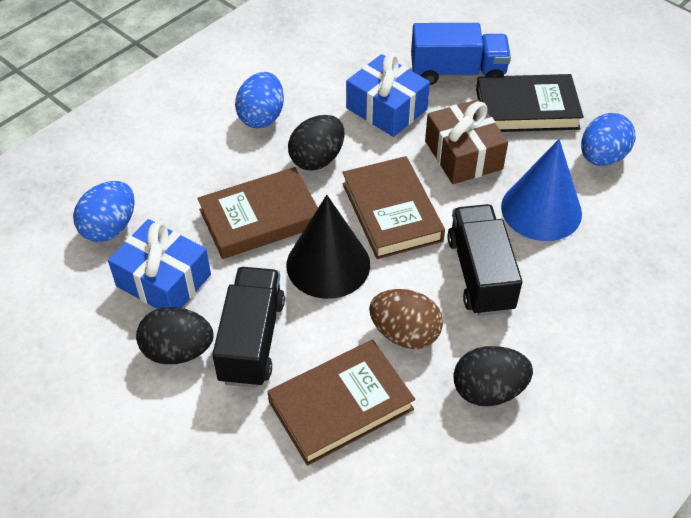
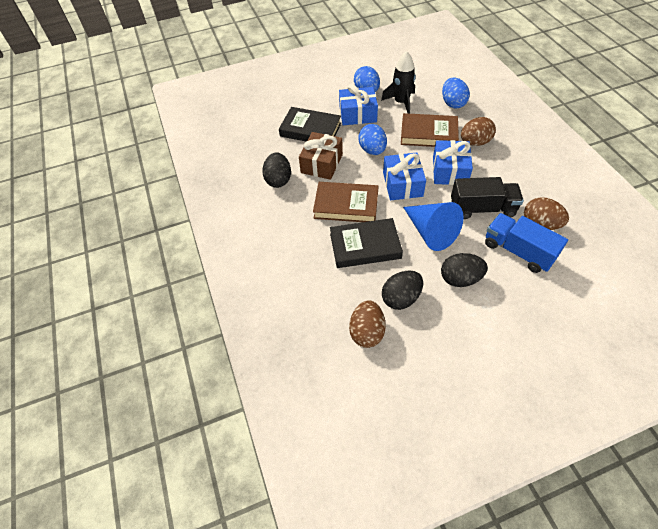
black book: [476,74,584,132] = 1 -> [279,107,341,142] [330,218,403,268] = 2
black cone: [287,195,370,299] = 1 -> none = 0
black rocket: none = 0 -> [381,51,416,114] = 1
black truck: [212,267,285,388] [447,204,522,316] = 2 -> [451,177,524,219] = 1
blue gift: [108,219,211,309] [346,54,430,137] = 2 -> [339,84,378,125] [383,153,426,200] [433,140,473,185] = 3
brown book: [197,167,318,259] [267,340,415,466] [342,156,445,259] = 3 -> [313,182,378,222] [401,113,459,147] = 2
brown egg: [369,289,443,349] = 1 -> [349,300,386,348] [461,117,496,146] [524,197,569,230] = 3

